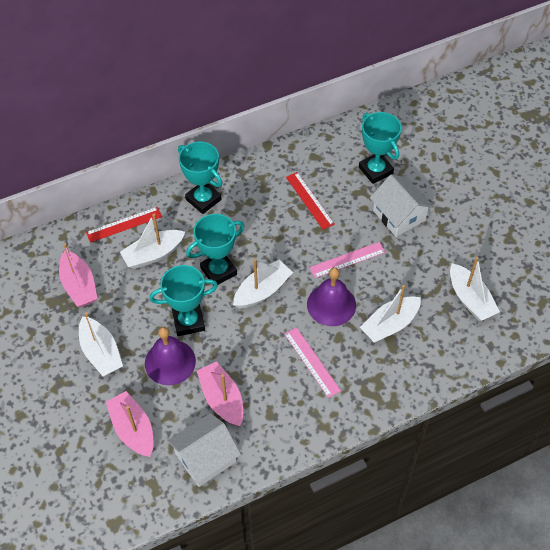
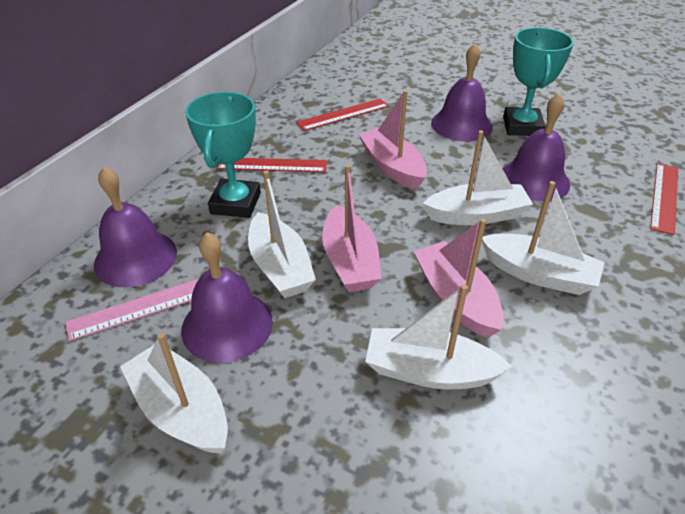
pink ruler: [284,327,341,398] [309,242,386,278] = 2 -> [65,279,199,341] = 1
purple bell: [145,327,196,385] [307,267,356,326] = 2 -> [94,166,177,287] [181,232,273,363] [431,43,493,142] [502,93,570,201] = 4
red ruler: [86,207,162,243] [286,172,335,230] = 2 -> [216,158,327,172] [296,99,389,131] [650,163,678,235] = 3
turquoise trophy: [149,265,218,336] [178,142,222,214] [186,214,244,286] [359,112,402,184] = 4 -> [185,92,261,218] [503,27,574,136] = 2
white house: [167,413,241,487] [370,174,434,237] = 2 -> none = 0

